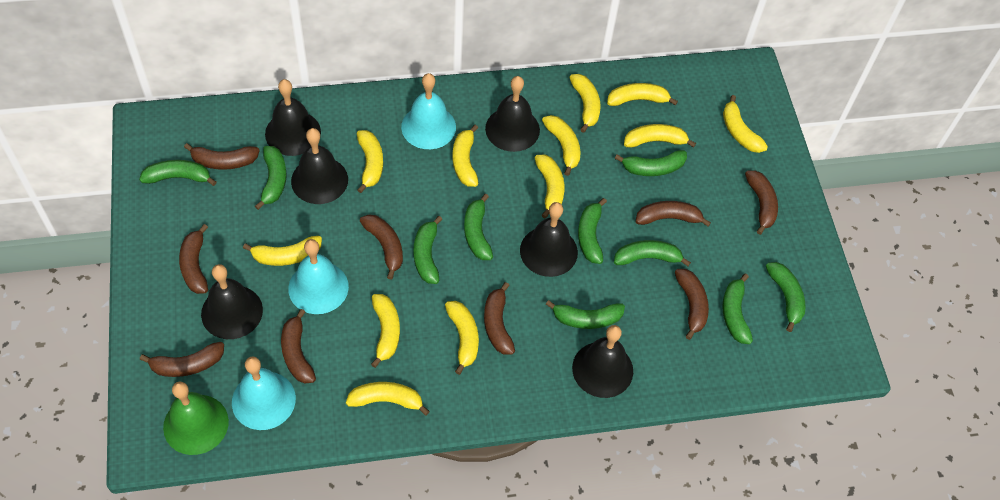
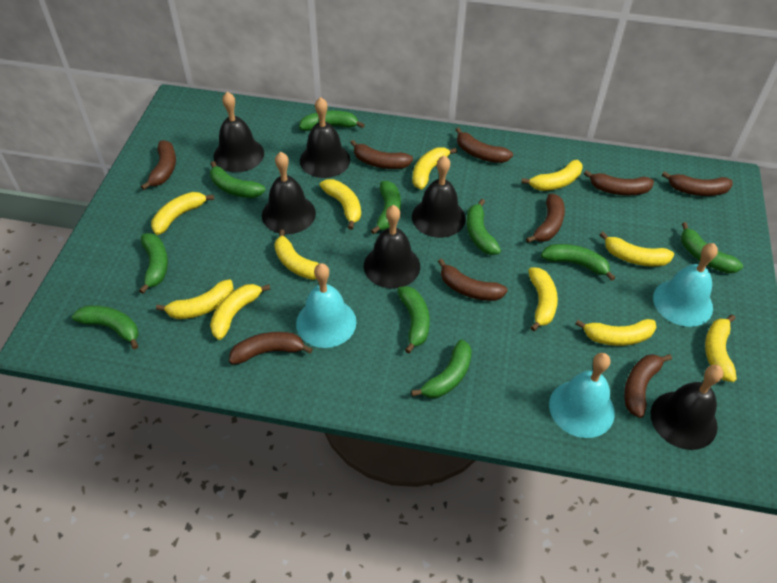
green bell: [163,382,229,455] = 1 -> none = 0
yellow banana: [243,236,322,266] [346,382,430,416] [357,130,383,193] [371,294,400,368] [445,301,479,375] [453,125,479,187] [535,155,565,218] [542,115,580,176] [569,74,601,133] [607,83,678,106] [624,124,696,148] [723,95,768,153] = 12 -> [151,192,214,235] [156,279,234,319] [210,284,270,340] [274,230,319,280] [320,179,361,230] [412,147,457,190] [521,160,583,191] [528,267,558,331] [575,319,656,346] [600,232,674,266] [705,314,737,382] = 11

